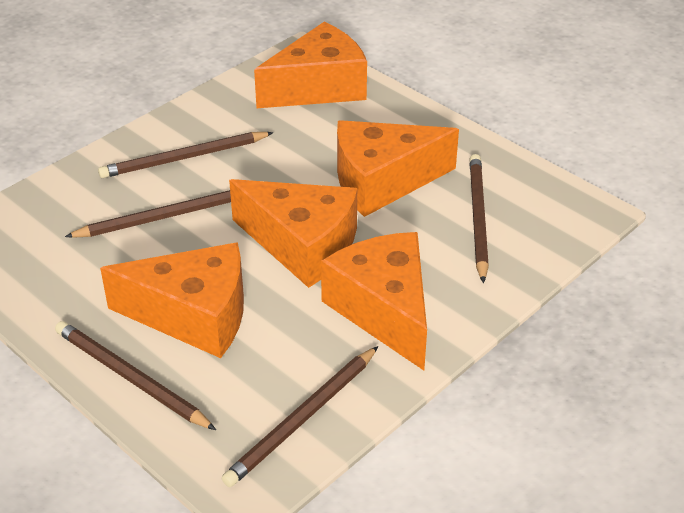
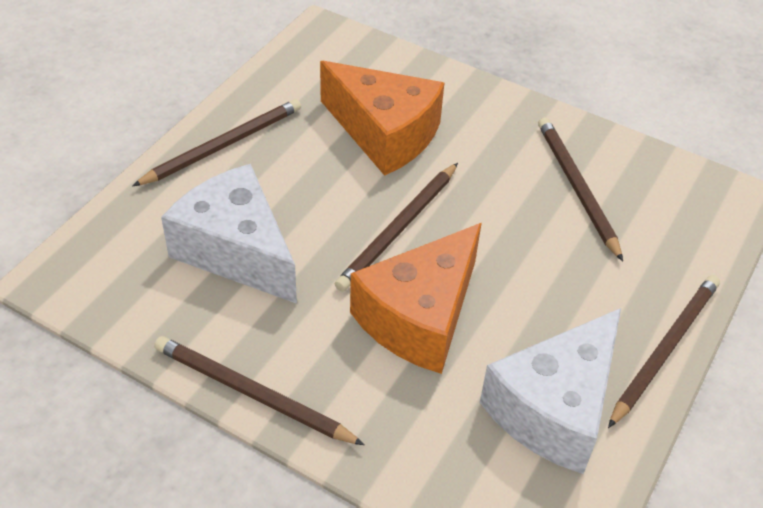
orange cheese: [100,242,244,358] [229,179,357,288] [254,22,367,108] [321,232,427,370] [337,120,459,217] = 5 -> [320,61,444,176] [350,223,482,374] = 2
white cheese: none = 0 -> [161,164,297,304] [480,308,621,474] = 2

